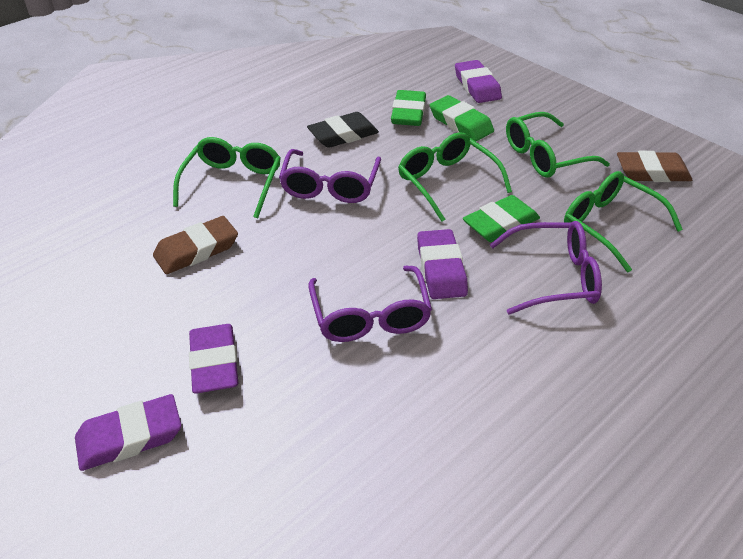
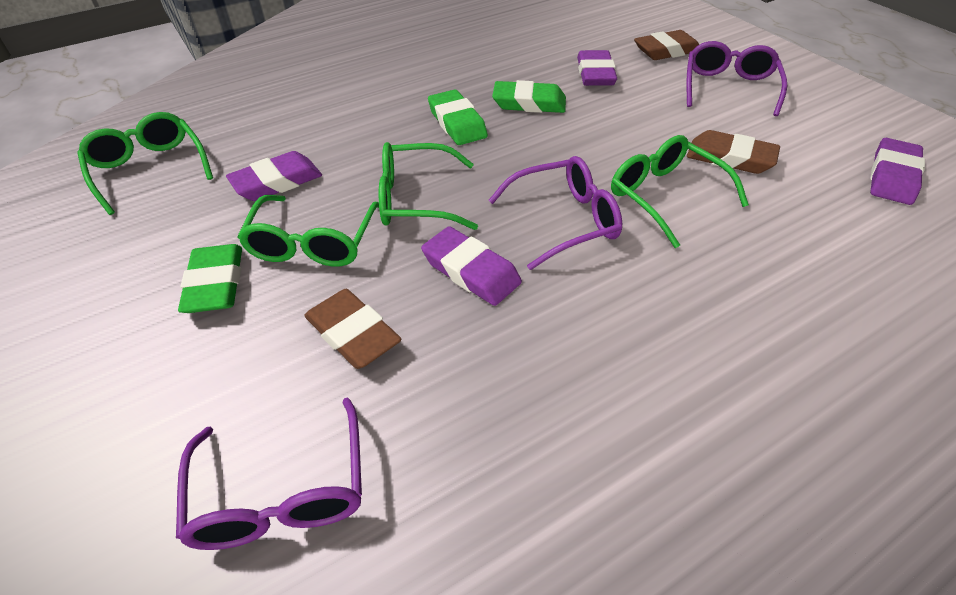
black eraser: [307,112,379,148] = 1 -> none = 0
brown eraser: [153,216,238,274] [617,151,692,182] = 2 -> [304,289,402,369] [634,30,699,60] [687,130,780,174] = 3

